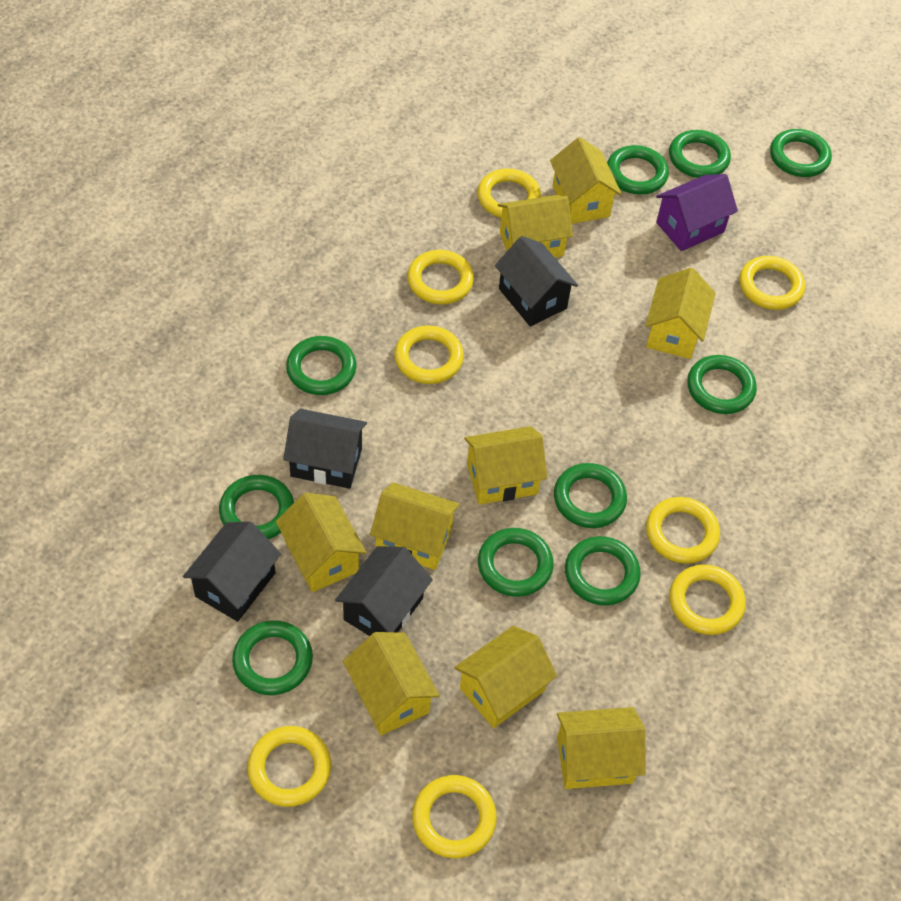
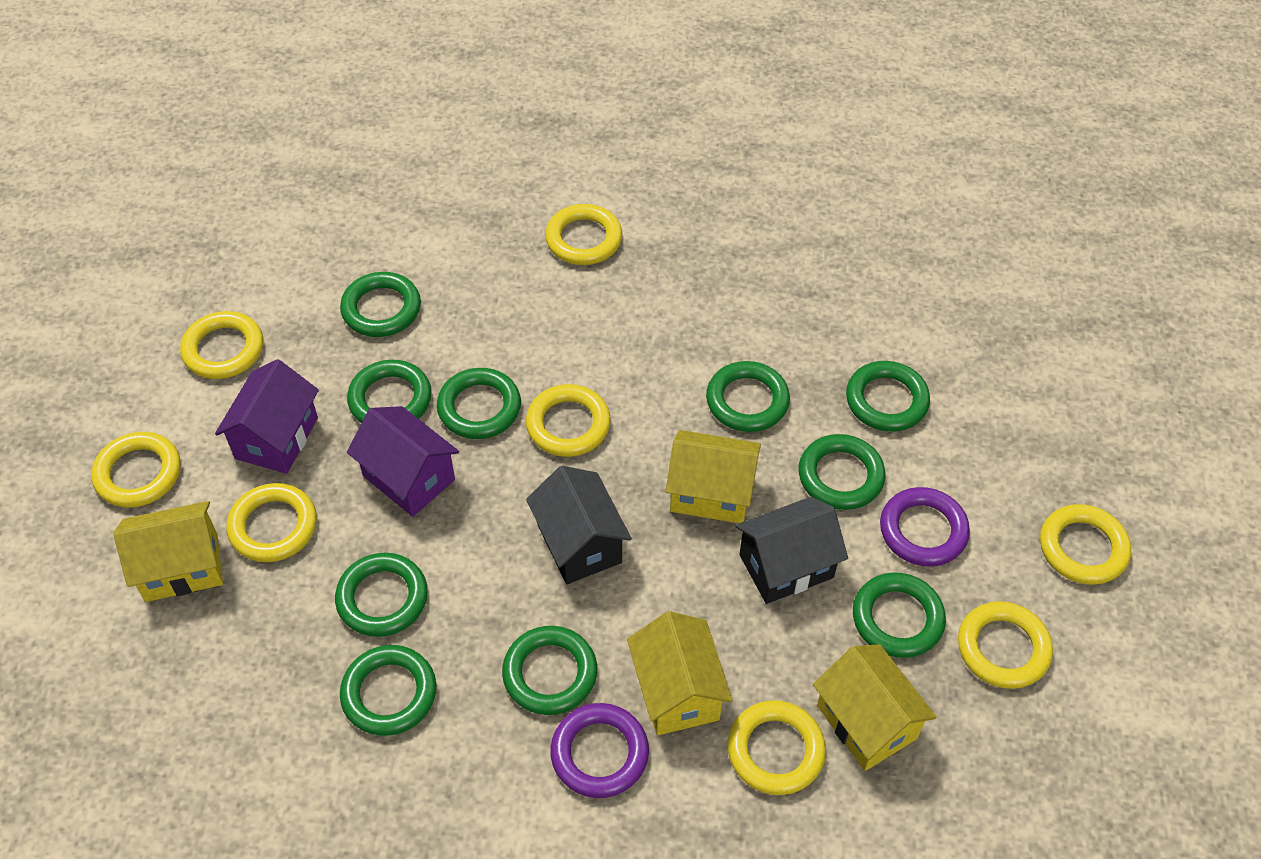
black house: [183,522,281,622] [283,409,367,489] [335,546,433,636] [495,236,578,326] = 4 -> [526,466,632,584] [735,496,848,604] = 2
purple house: [656,174,738,251] = 1 -> [215,359,319,474] [347,406,459,517] = 2
purple ring: none = 0 -> [550,703,649,798] [880,487,970,567] = 2
yellow house: [276,492,367,592] [343,632,440,736] [370,482,460,570] [454,626,557,728] [464,426,548,505] [498,195,573,257] [550,137,622,224] [557,707,646,789] [645,268,716,359] = 9 -> [113,501,223,602] [627,611,733,735] [666,430,761,523] [813,644,937,771] = 4

